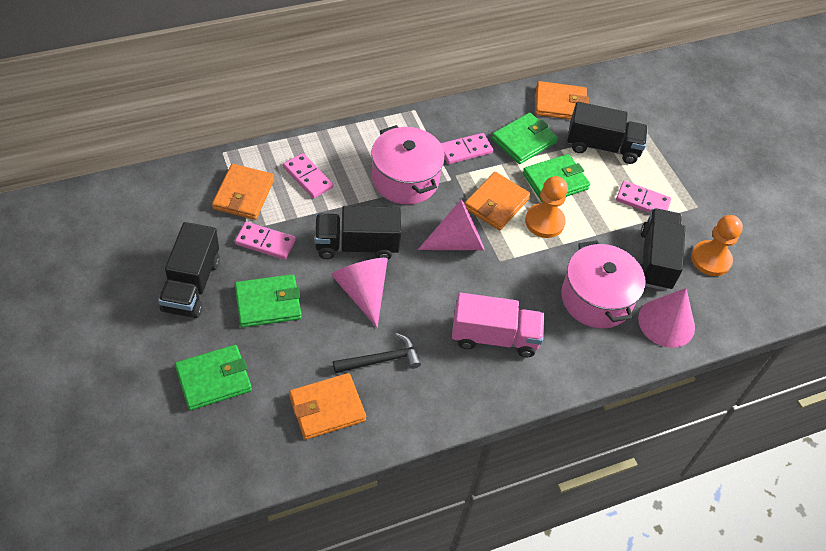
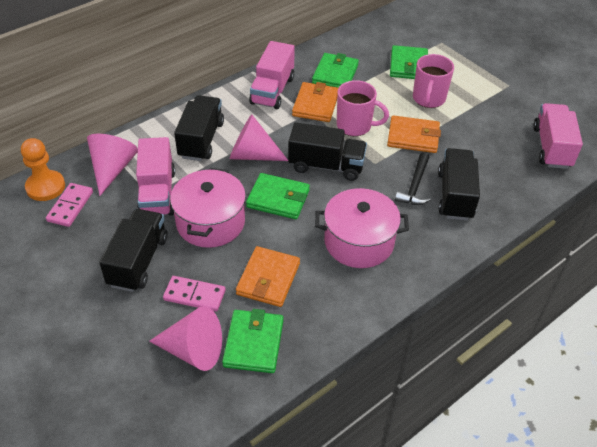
orange pawn: [525,176,568,238] [691,215,743,276] = 2 -> [21,138,65,201] = 1
orange wallet: [212,164,274,220] [289,373,366,440] [464,172,531,230] [535,81,589,120] = 4 -> [236,246,300,307] [292,82,338,122] [387,115,441,153] = 3
pink domino: [235,222,296,260] [283,153,334,199] [441,133,493,164] [616,181,671,213] = 4 -> [46,183,93,227] [163,276,226,312] = 2
pink mug: none = 0 -> [337,80,389,136] [413,54,454,108] = 2
pink truck: [452,293,544,357] = 1 -> [136,137,175,216] [249,41,295,109] [533,103,583,169] = 3

